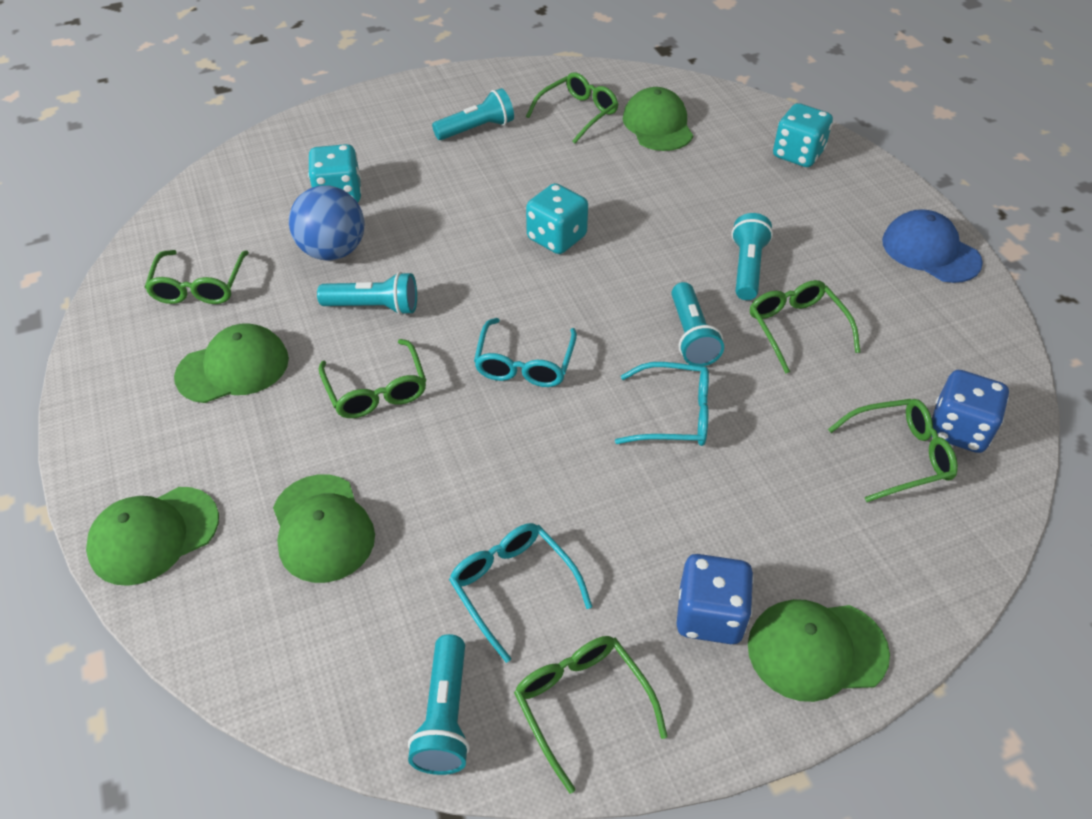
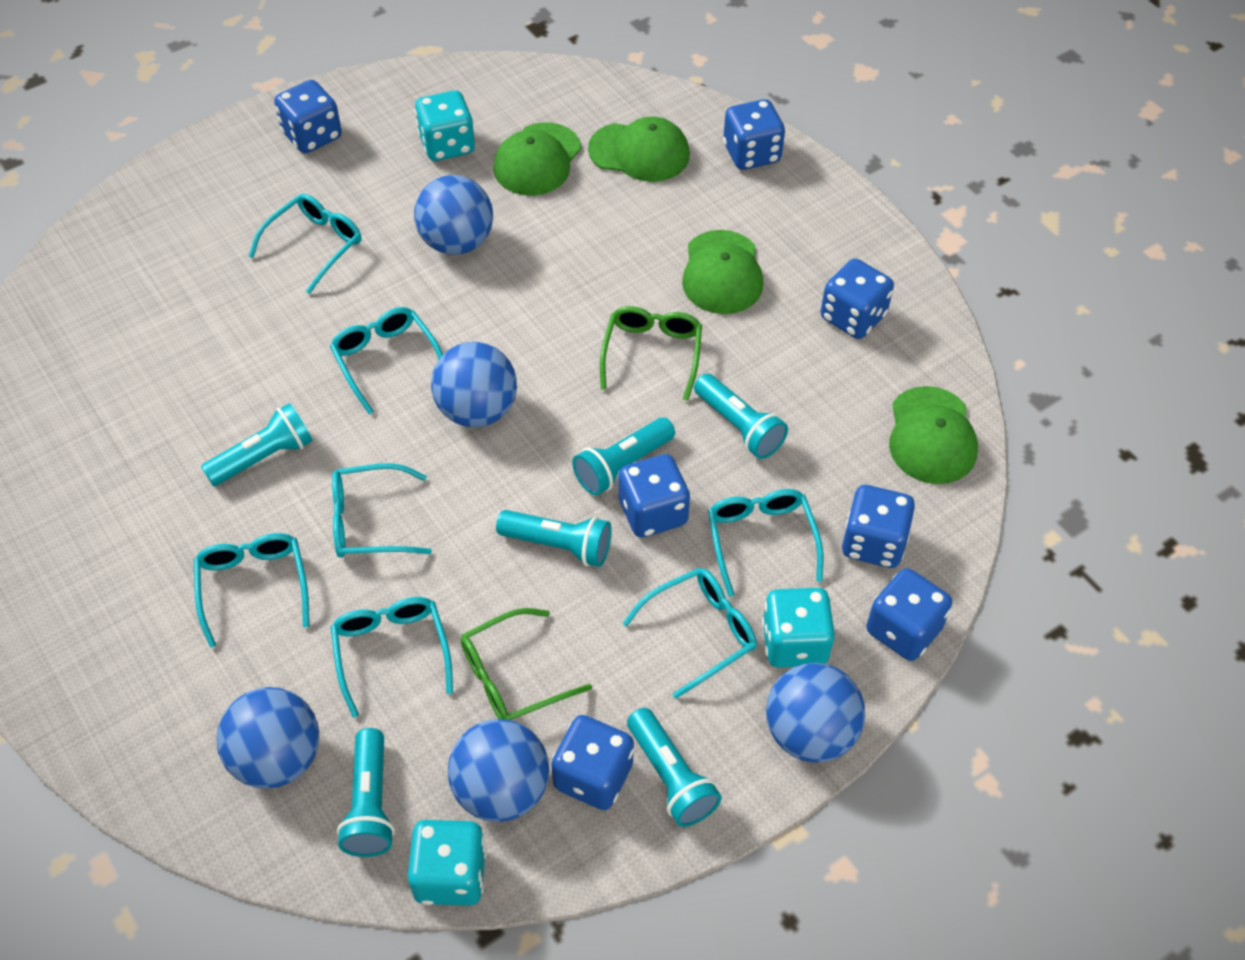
blue ball: [289,185,364,261] = 1 -> [216,687,319,789] [414,175,493,255] [431,342,517,427] [448,719,549,822] [766,663,865,763] = 5
blue cap: [882,209,983,283] = 1 -> none = 0
blue dice: [677,554,754,644] [931,370,1009,453] = 2 -> [274,80,342,153] [551,715,634,810] [618,454,690,538] [723,99,785,170] [821,259,894,339] [842,485,915,568] [866,568,952,661] = 7
green cap: [86,487,219,586] [174,323,289,403] [273,474,375,583] [623,87,693,151] [748,599,890,702] = 5 -> [493,122,581,196] [588,116,690,182] [682,230,763,314] [889,386,978,484] = 4
green glasses: [144,250,249,304] [319,339,426,418] [514,636,668,794] [526,72,618,144] [750,280,860,374] [828,399,958,502] = 6 -> [461,608,592,720] [600,306,702,401] = 2
turquoise flashlight: [317,272,417,315] [408,634,470,775] [432,88,514,140] [671,282,724,366] [731,213,773,300] = 5 -> [201,403,313,486] [337,728,395,857] [496,510,612,567] [572,417,675,496] [627,708,722,827] [694,373,788,459] = 6
turquoise glasses: [449,523,592,663] [474,318,577,387] [615,362,709,446] = 3 -> [194,533,309,648] [248,194,362,294] [330,307,443,414] [331,597,453,718] [332,463,432,558] [622,568,757,699] [708,489,823,597] = 7

